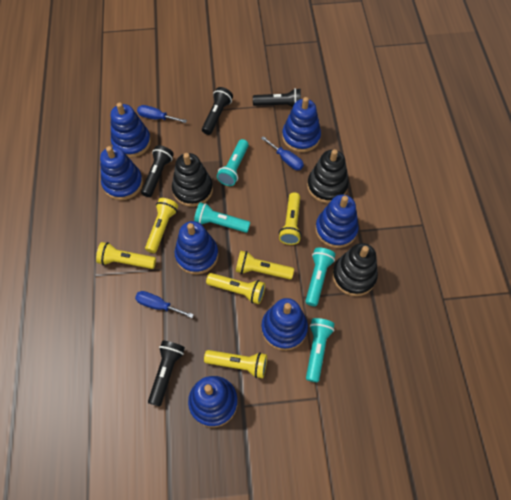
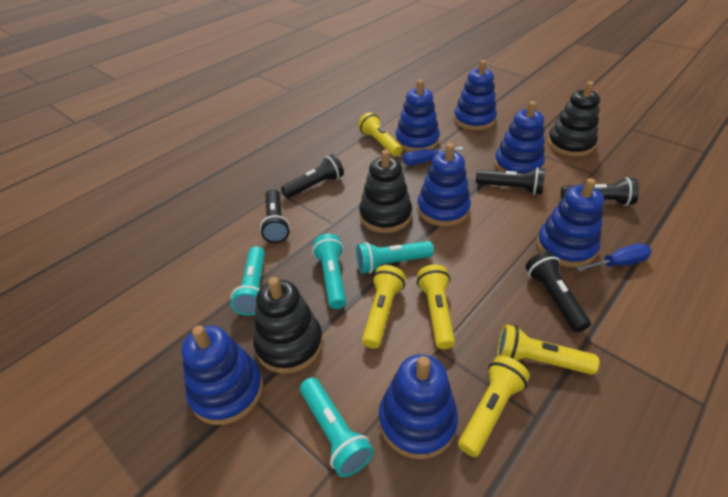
black flashlight: [141,145,174,197] [148,341,185,407] [202,87,233,135] [253,88,301,107] = 4 -> [260,189,290,243] [281,154,344,198] [476,167,545,195] [525,251,591,332] [561,177,639,206] = 5
blue screwdriver: [135,291,194,318] [137,105,187,123] [261,136,304,170] = 3 -> [403,147,463,165] [576,243,652,272] = 2
yellow flashlight: [96,242,156,269] [145,198,178,253] [204,350,267,378] [206,273,265,304] [236,251,294,279] [279,192,302,245] = 6 -> [358,112,402,156] [362,265,406,349] [417,264,455,349] [458,356,530,457] [497,324,600,375] = 5

